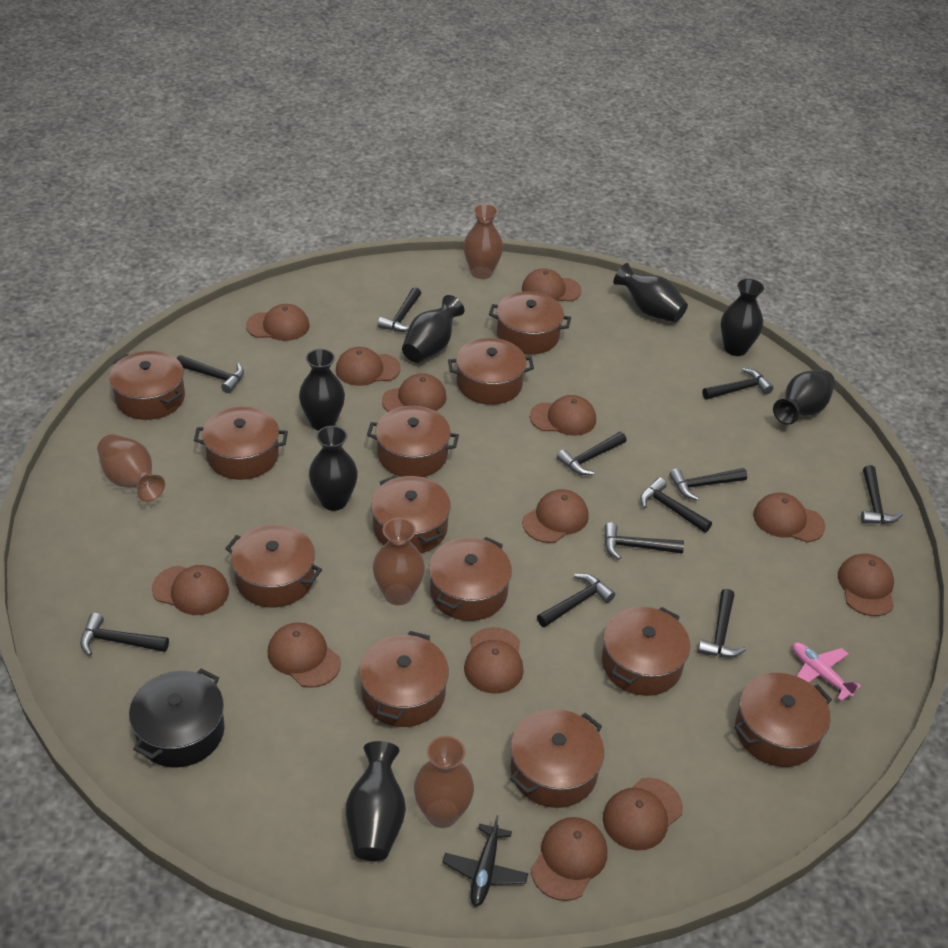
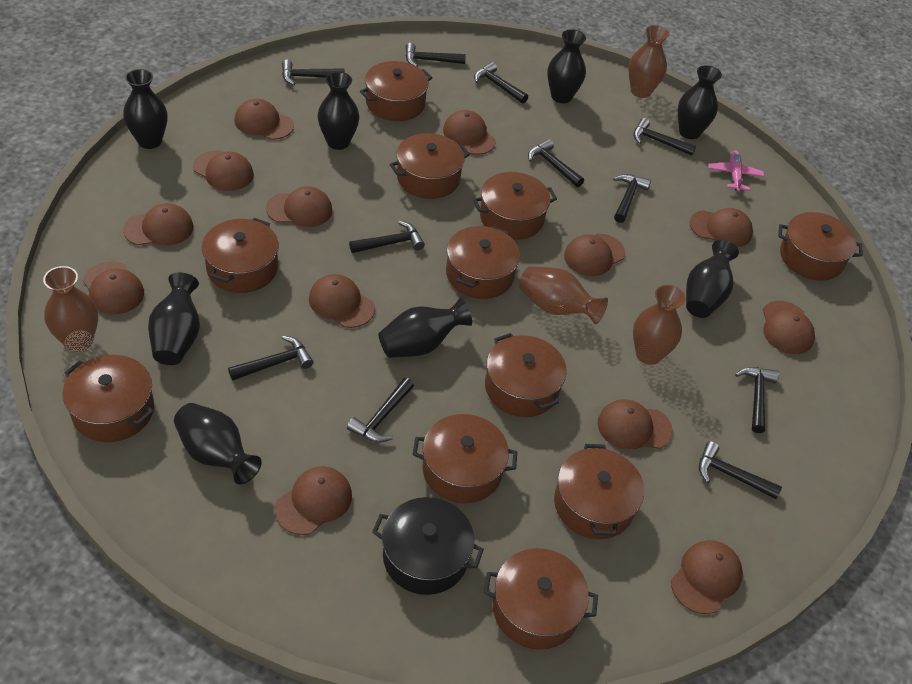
black plane: [442,815,528,907] = 1 -> none = 0
black vase: [299,349,345,431] [309,426,358,511] [346,741,406,861] [402,295,465,363] [613,263,688,322] [721,279,764,356] [773,370,835,425] = 7 -> [123,69,167,149] [148,272,200,365] [174,403,262,485] [318,72,359,150] [378,298,472,358] [547,29,586,103] [678,65,722,139] [686,240,739,318] = 8
brown pot: [109,351,185,420] [194,406,288,480] [225,524,322,608] [359,631,449,727] [367,406,459,477] [371,475,451,553] [429,537,512,621] [448,338,534,405] [489,291,571,354] [510,709,604,808] [602,607,690,696] [734,673,832,767] = 12 -> [63,355,154,442] [202,218,279,293] [360,61,433,121] [390,133,470,199] [413,414,517,504] [446,226,520,299] [473,172,557,240] [483,548,598,650] [485,333,567,417] [554,444,644,539] [778,212,862,281] = 11

